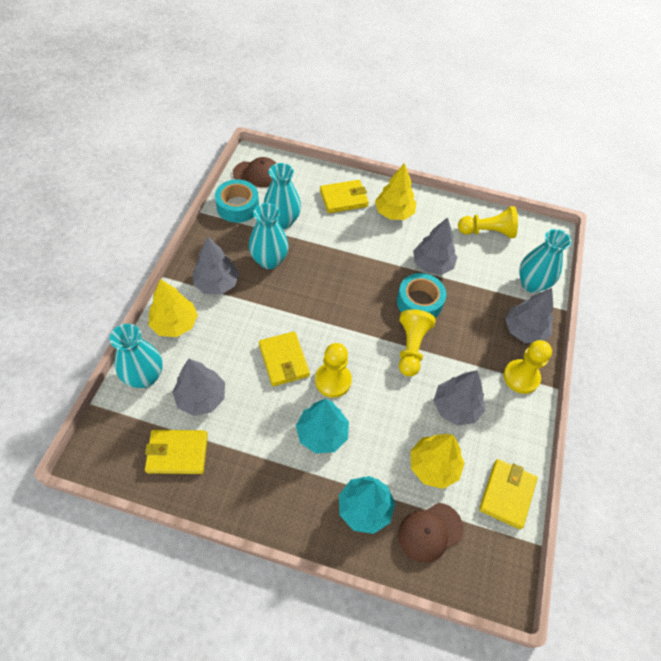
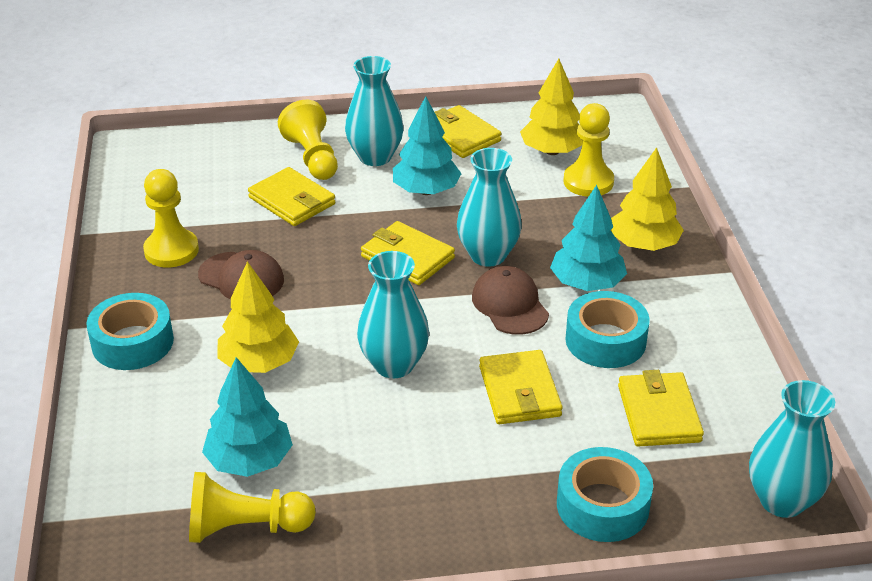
grey tree: [172,359,225,416] [193,236,239,295] [413,217,457,275] [433,370,485,426] [505,288,554,343] = 5 -> none = 0
turquoise tape: [215,179,259,223] [397,273,446,318] = 2 -> [86,293,174,370] [557,447,653,542] [565,291,650,368] = 3
turquoise tree: [296,399,349,454] [339,476,395,534] = 2 -> [202,357,293,477] [393,96,462,195] [550,185,627,291] = 3
yellow wallet: [145,430,208,474] [259,331,310,386] [320,180,369,213] [479,459,538,530] = 4 -> [248,167,335,226] [361,221,455,285] [435,105,502,158] [479,350,563,424] [618,370,704,447] = 5

